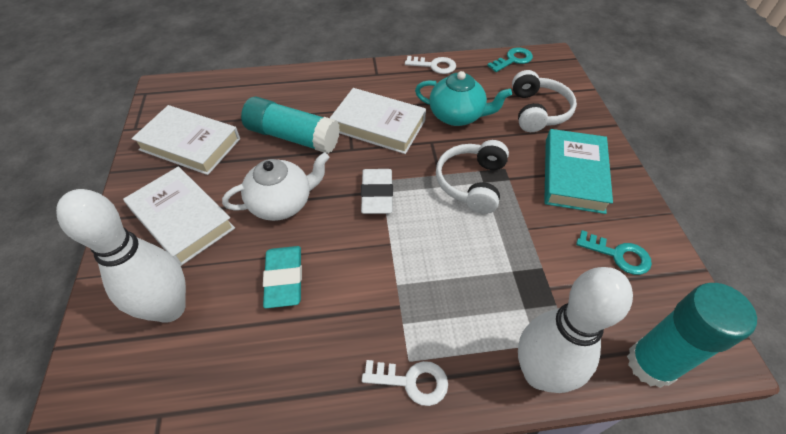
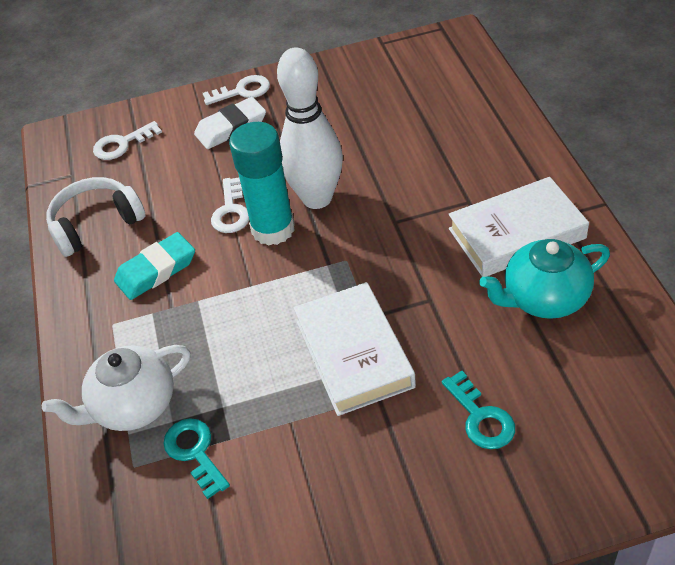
turquoise book: [544,129,613,214] = 1 -> none = 0
turquoise glue stick: [241,96,340,154] [627,283,757,388] = 2 -> [229,122,295,246] = 1
white book: [123,166,235,266] [132,105,240,175] [330,88,426,154] = 3 -> [294,282,416,416] [449,177,589,277] = 2
white bowling pin: [56,189,186,323] [518,267,633,393] = 2 -> [277,47,343,209] = 1
white headphones: [436,140,509,214] [512,70,577,132] = 2 -> [46,177,146,257] = 1
white key: [362,360,448,406] [405,56,456,74] = 2 -> [93,121,162,160] [203,75,270,105] [211,178,249,233] = 3

